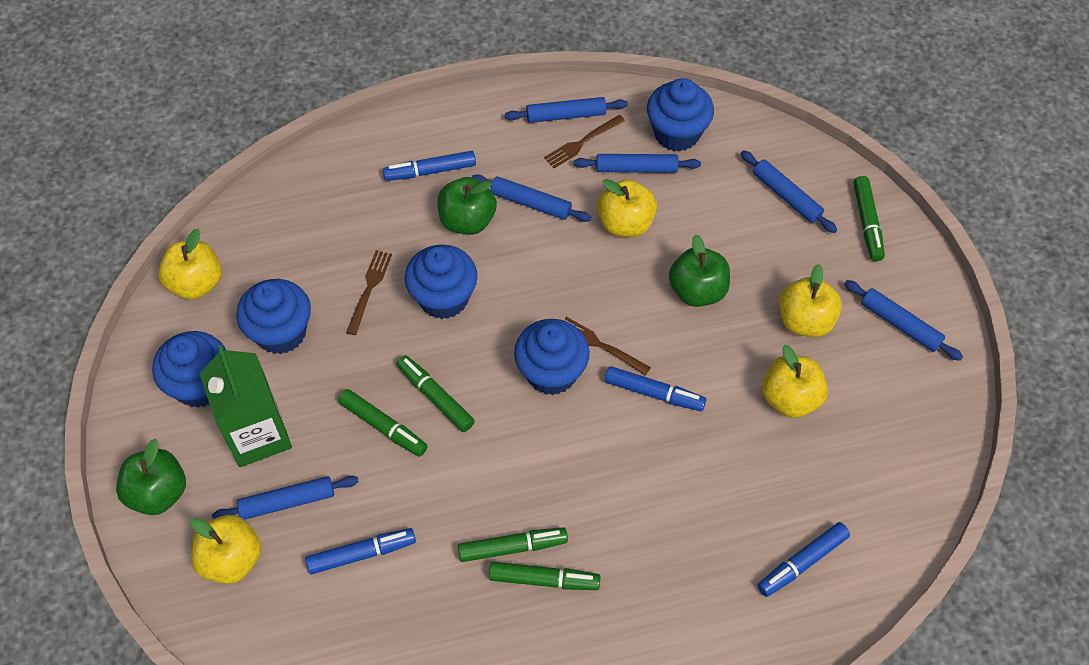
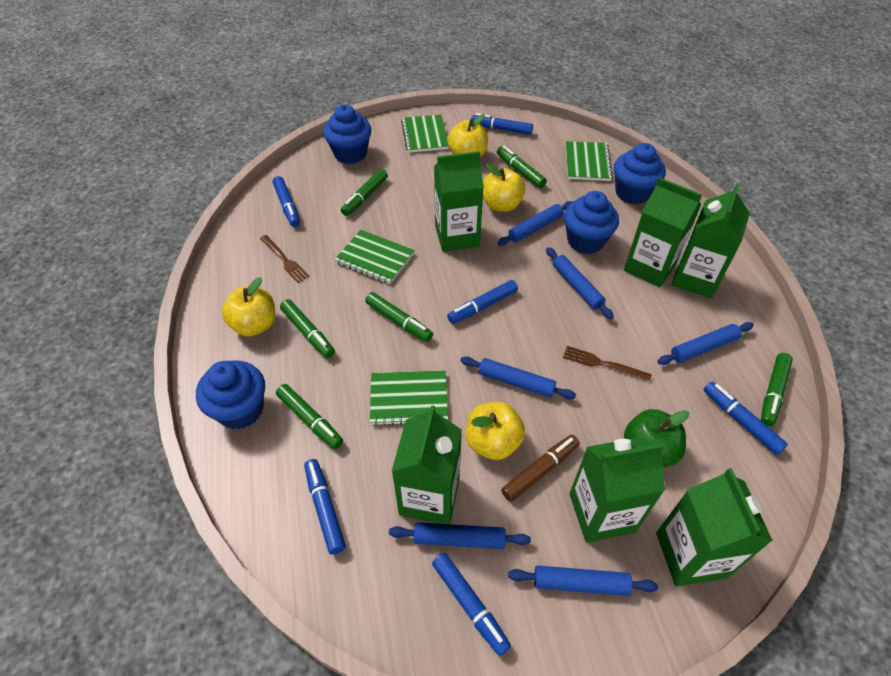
blue cupcake: [152,331,226,408] [236,279,311,354] [405,244,478,319] [514,319,590,395] [647,78,714,151] = 5 -> [196,361,265,430] [323,105,371,164] [564,191,619,254] [614,143,666,204] = 4
blue marker: [305,528,416,574] [383,151,476,181] [605,366,706,411] [758,522,850,597] = 4 -> [273,176,300,227] [304,459,346,555] [432,553,511,656] [447,280,518,324] [471,113,533,135] [704,382,788,455] = 6
brown fork: [346,250,392,335] [544,115,625,168] [563,317,651,376] = 3 -> [260,235,309,283] [563,346,652,382] = 2
brown marker: none = 0 -> [501,435,580,502] = 1
green apple: [116,439,186,515] [437,177,497,235] [669,234,730,307] = 3 -> [624,409,689,467] = 1
green carton: [200,345,292,467] = 1 -> [392,405,462,524] [434,151,484,252] [569,437,665,543] [624,177,702,288] [656,468,773,586] [672,184,750,299] = 6
green marker: [338,389,428,457] [396,355,475,432] [458,527,568,562] [489,562,601,590] [853,176,885,261] = 5 -> [276,384,343,449] [280,299,335,358] [341,169,388,216] [365,292,433,342] [497,146,547,188] [761,353,793,427] = 6
green notebook: none = 0 -> [334,230,415,284] [370,370,448,426] [401,115,449,153] [565,141,613,181] = 4
yellow apple: [158,229,222,300] [190,515,261,584] [597,179,657,237] [762,345,828,418] [778,264,842,337] = 5 -> [222,277,275,337] [447,114,488,158] [466,402,525,460] [483,163,525,212] = 4

